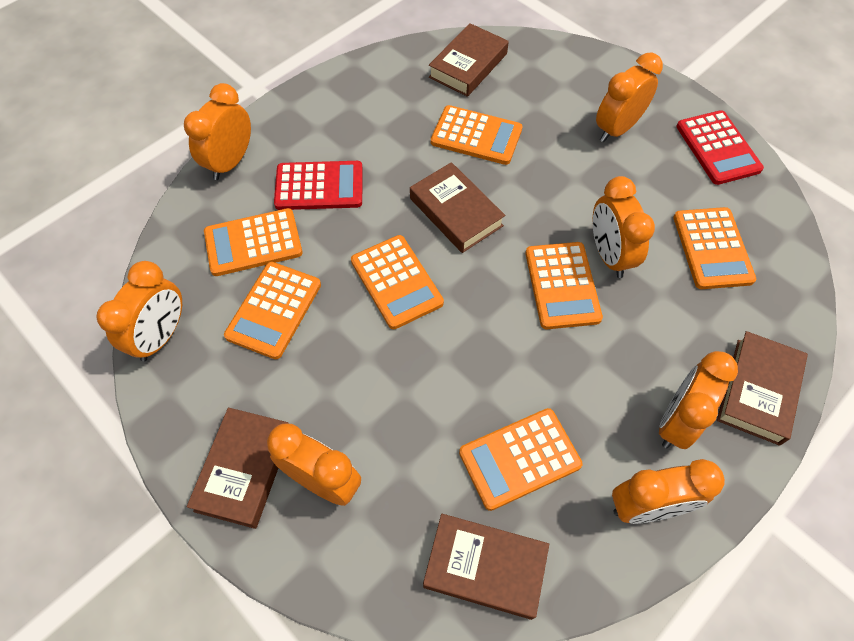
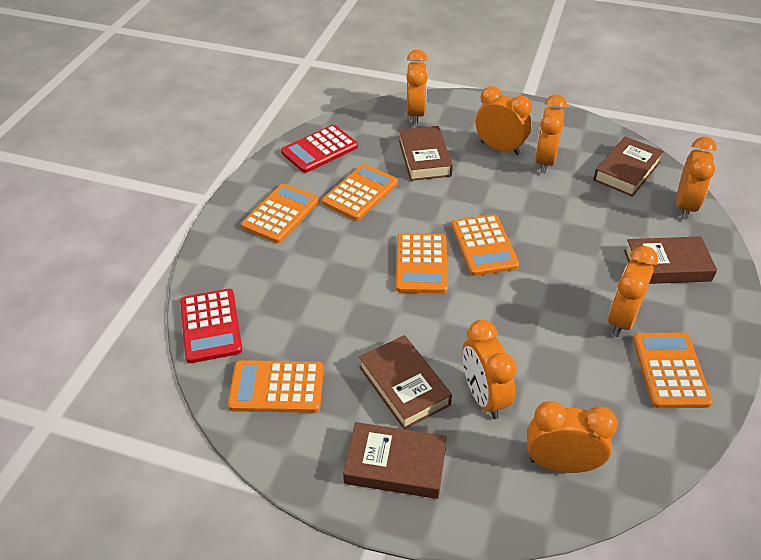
orange calculator: [204,208,303,276] [224,262,321,359] [351,235,444,329] [431,105,523,165] [459,408,583,511] [526,242,603,329] [673,207,756,289] = 7 -> [228,360,324,413] [241,183,319,243] [322,164,398,221] [396,233,448,293] [452,214,519,276] [633,332,713,408] = 6

